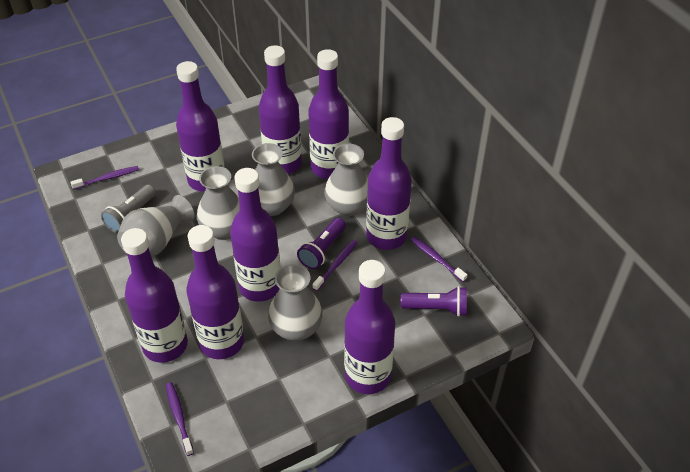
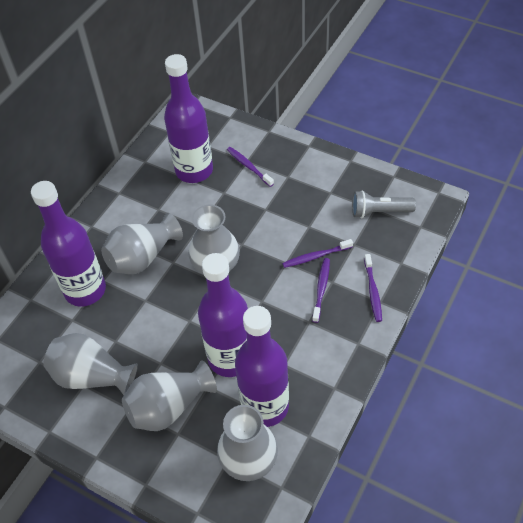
purple bottle: [121,228,188,363] [176,61,224,192] [186,225,244,359] [230,168,281,302] [259,45,302,174] [308,49,349,179] [344,260,395,394] [366,117,412,250] = 8 -> [31,181,106,307] [164,54,213,183] [198,253,248,377] [235,306,289,427] = 4
purple flashlight: [297,218,346,269] [401,286,467,317] = 2 -> none = 0

